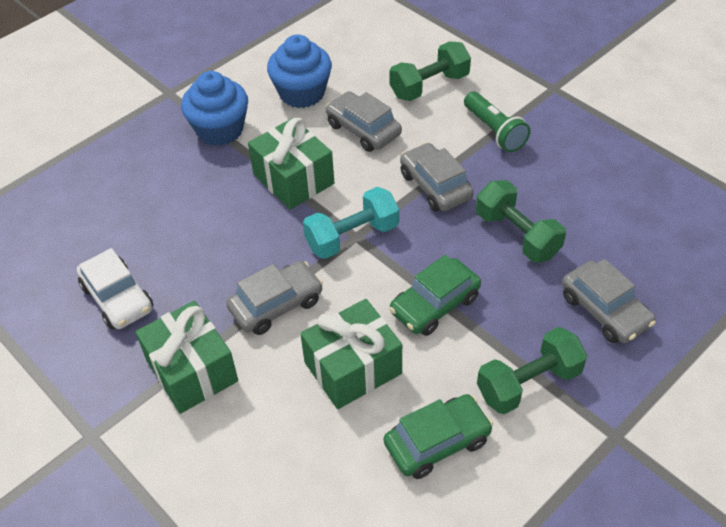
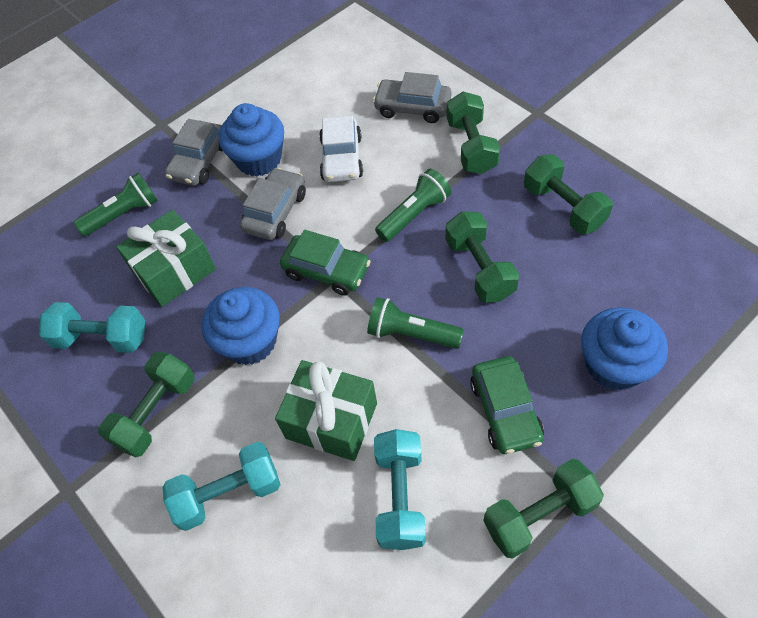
blue cupcake: [181,71,248,146] [267,34,332,108] = 2 -> [202,287,280,365] [219,103,284,177] [581,307,668,390] = 3
green dumbbell: [389,41,471,101] [476,180,566,262] [477,327,587,414] = 3 -> [98,352,195,457] [445,211,519,303] [447,92,500,174] [483,459,604,559] [524,154,613,234] = 5
green flashlight: [464,91,530,152] = 1 -> [74,172,158,236] [367,297,464,349] [375,169,451,242] = 3
green gift: [135,301,238,414] [248,118,334,210] [300,299,402,409] = 3 -> [116,210,216,307] [275,360,377,461] = 2
grey car: [226,261,323,335] [326,91,402,152] [400,143,474,212] [562,259,656,343] = 4 -> [164,119,223,186] [240,168,306,240] [373,72,451,123] = 3
turquoise dumbbell: [303,187,399,259] = 1 -> [39,302,145,353] [163,442,281,531] [374,429,426,550] = 3

